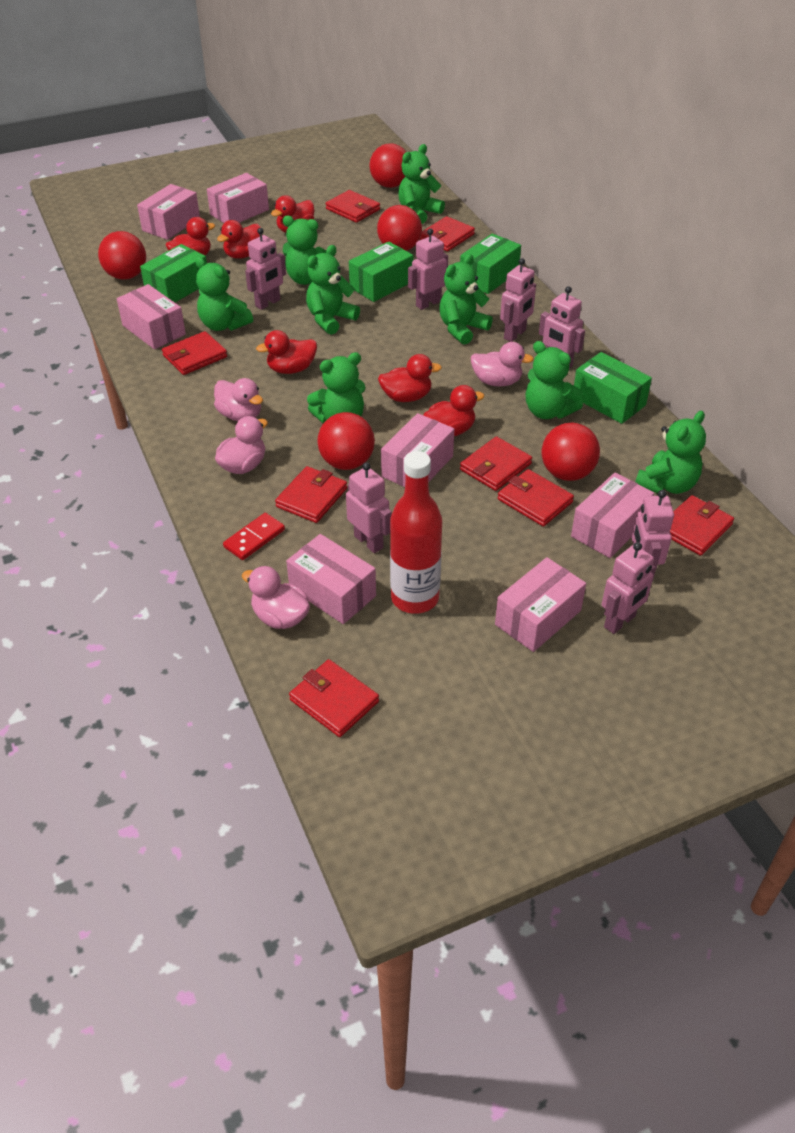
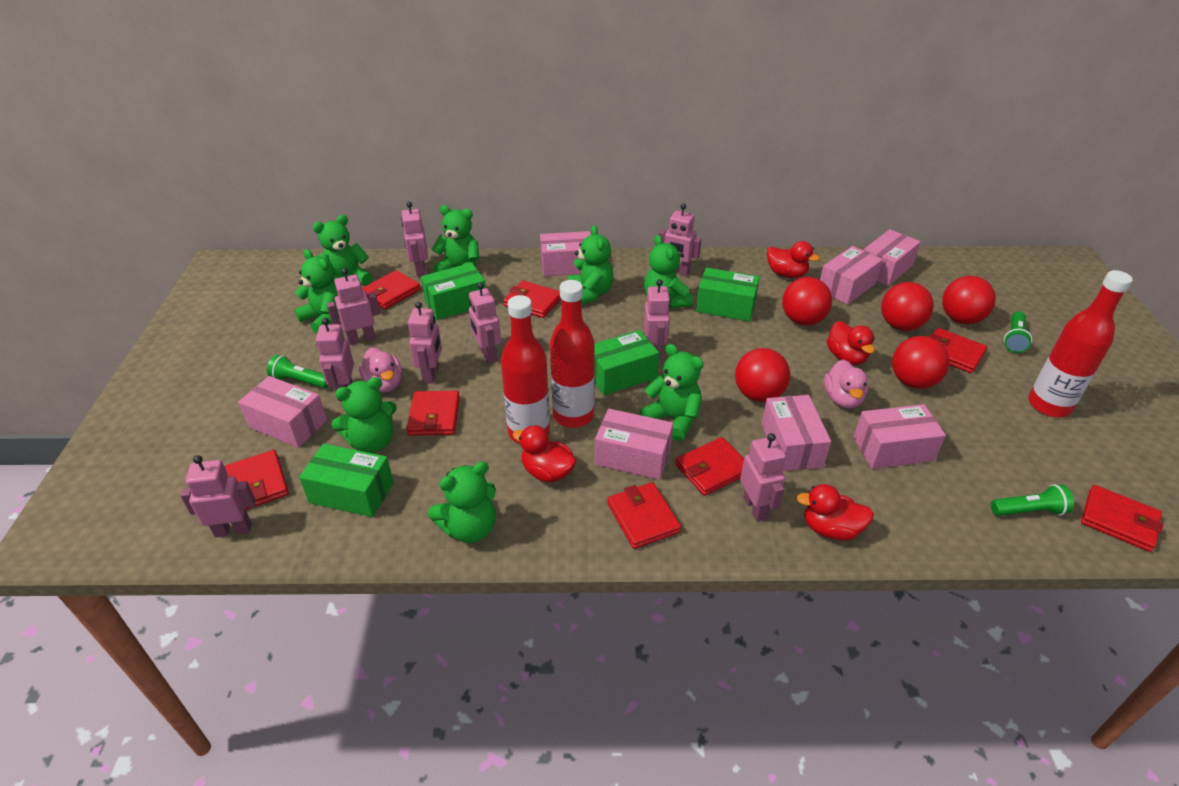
green flashlight: none = 0 -> [267,355,329,388] [991,484,1074,516] [1004,312,1032,353] = 3
pink duck: [214,378,263,421] [215,416,268,474] [242,566,310,629] [471,342,534,387] = 4 -> [359,348,402,393] [824,359,868,409] = 2
pink robot: [245,228,286,310] [346,462,392,553] [408,228,448,310] [500,258,536,342] [539,286,585,369] [602,542,655,634] [632,490,674,581] = 7 -> [180,455,256,537] [316,318,354,401] [327,268,380,345] [401,202,428,277] [408,302,442,384] [469,282,501,363] [644,279,671,360] [659,204,701,276] [740,433,786,522] = 9
red bottle: [390,451,442,614] = 1 -> [501,295,550,444] [550,280,595,428] [1028,270,1133,417] = 3
red domino: [223,513,285,560] = 1 -> none = 0
red duck: [166,217,215,256] [217,220,261,259] [256,330,317,374] [271,195,314,233] [378,354,442,402] [423,385,485,436] = 6 -> [513,425,577,482] [767,241,820,278] [796,484,874,541] [827,321,875,365] = 4

